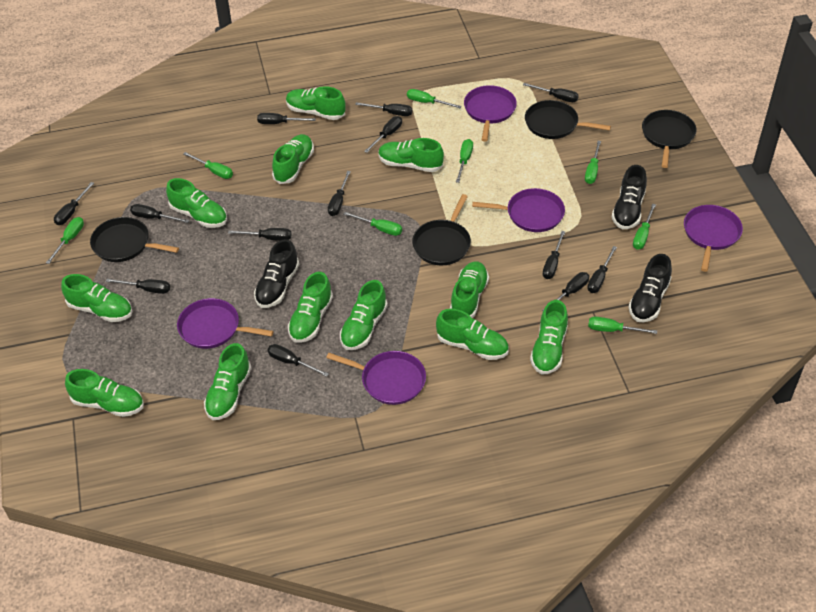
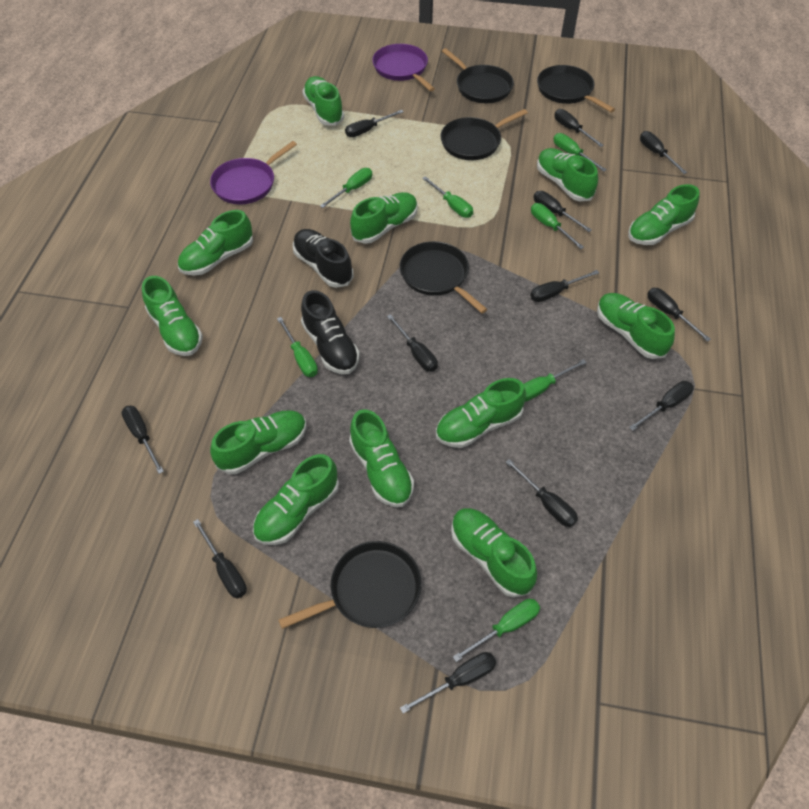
black pan: [90,217,179,262] [412,194,471,265] [525,100,611,139] [642,110,697,168] = 4 -> [279,541,421,629] [400,241,487,313] [441,109,528,160] [442,48,514,103] [537,65,615,112] = 5
black screwdriver: [54,182,94,225] [106,279,170,294] [130,204,189,223] [228,228,291,241] [257,113,316,124] [267,344,329,377] [328,171,351,216] [355,102,412,116] [364,116,402,153] [523,83,579,102] [542,272,589,311] [543,231,565,279] [587,246,617,293] = 13 -> [122,406,164,474] [193,519,247,599] [345,110,403,137] [387,314,438,372] [400,652,496,714] [506,459,578,527] [530,270,599,302] [533,191,592,232] [554,109,604,147] [629,381,694,431] [640,131,687,174] [647,288,711,342] = 12
black shoe: [254,239,299,308] [612,165,647,229] [629,254,672,322] = 3 -> [293,229,353,288] [301,290,360,374] = 2
green screwdriver: [46,217,84,264] [183,152,233,179] [343,212,402,236] [407,89,462,108] [456,139,473,183] [585,141,601,184] [588,317,657,334] [633,204,656,250] = 8 -> [277,317,318,377] [320,168,372,208] [422,176,473,218] [453,599,540,662] [523,359,587,402] [531,203,584,249] [553,133,607,172] = 7
purple pan: [177,298,274,349] [326,351,426,405] [464,85,517,142] [472,188,565,232] [684,205,743,272] = 5 -> [210,141,297,204] [372,44,435,91] = 2

